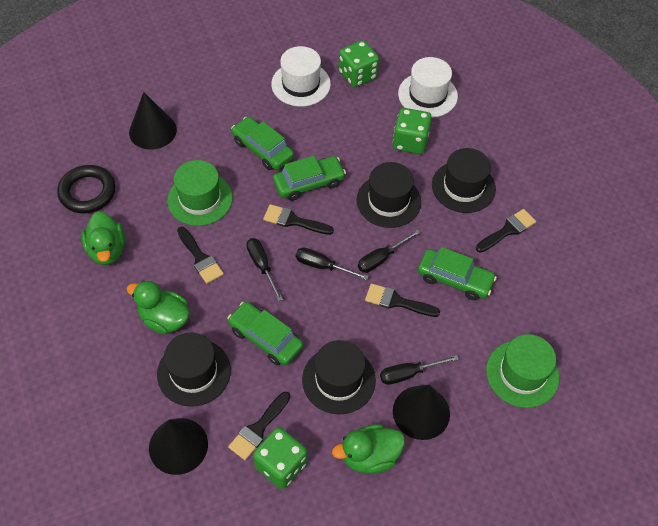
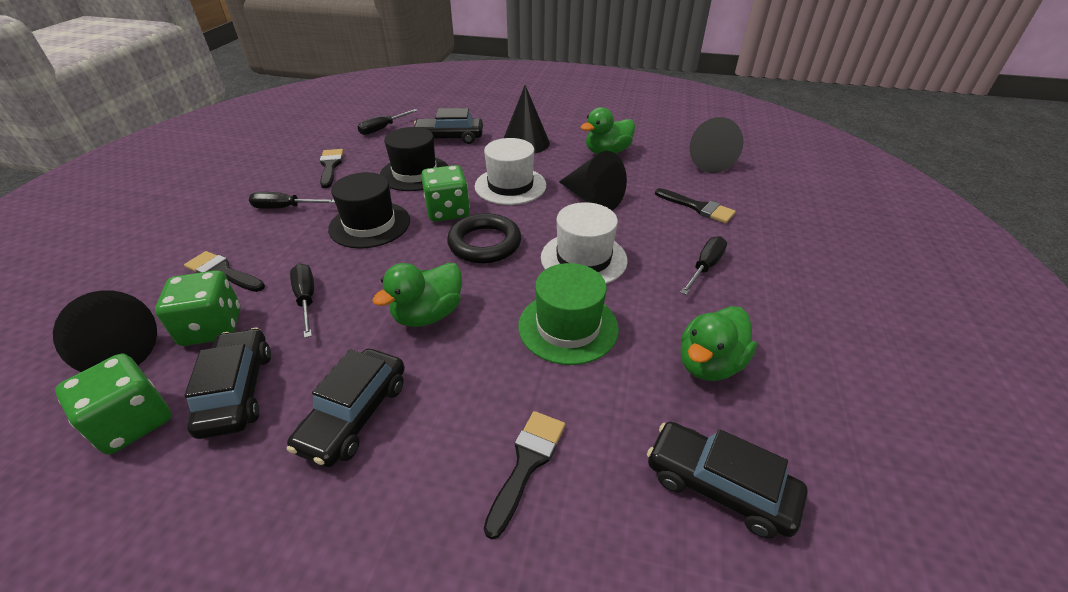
black brush: [177,227,224,284] [228,392,290,460] [263,204,334,235] [365,283,440,317] [476,209,536,253] = 5 -> [184,251,265,292] [320,149,343,188] [484,411,565,539] [655,188,736,223] = 4
black car: none = 0 -> [184,328,271,439] [287,349,405,467] [414,108,483,144] [647,422,808,538] = 4
black cone: [129,92,177,150] [149,418,208,475] [393,385,450,440] = 3 -> [53,290,157,372] [504,85,550,154] [559,151,627,210] [690,117,744,173] = 4
black hat: [157,332,231,407] [302,340,376,414] [356,162,421,228] [432,148,496,213] = 4 -> [328,172,410,249] [380,127,448,191] = 2
green car: [227,302,303,366] [231,117,294,170] [273,156,346,201] [418,247,497,300] = 4 -> none = 0
green hat: [167,160,233,226] [486,334,559,408] = 2 -> [518,263,619,365] = 1

